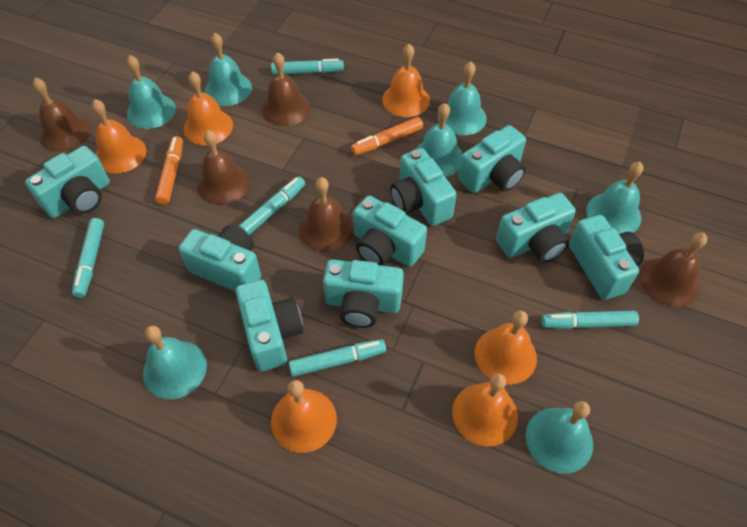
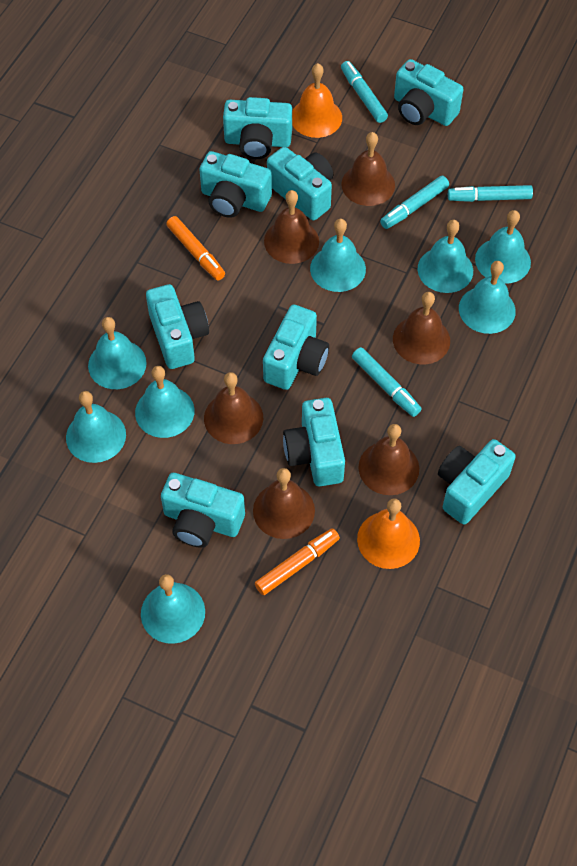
brown bell: [32,78,91,152] [197,130,250,205] [262,52,310,126] [299,177,354,252] [640,232,707,307] = 5 -> [204,372,263,444] [253,468,315,539] [264,190,319,264] [341,132,395,206] [358,424,419,495] [393,292,450,364] = 6
orange bell: [92,99,146,174] [184,71,233,145] [271,380,337,453] [382,44,430,117] [452,374,518,447] [475,311,537,385] = 6 -> [292,63,342,138] [357,498,420,569] = 2
turquoise bell: [127,55,176,129] [143,325,207,399] [205,33,252,106] [415,103,463,177] [438,62,487,135] [526,401,593,474] [586,162,644,234] = 7 -> [66,391,126,463] [88,317,147,389] [135,366,195,438] [141,574,205,644] [310,219,366,292] [418,220,473,293] [459,261,516,334] [475,210,531,284] = 8
turquoise marker: [72,218,104,298] [238,176,305,235] [271,58,344,75] [289,339,386,377] [541,311,639,329] = 5 -> [341,61,388,123] [352,347,421,417] [380,176,449,229] [448,185,533,202] = 4

